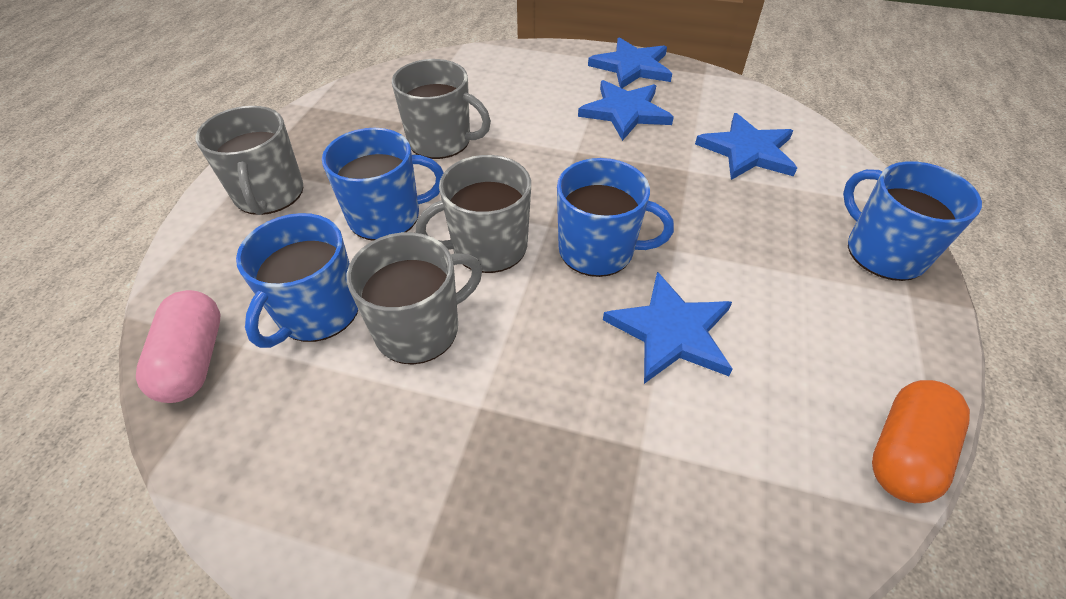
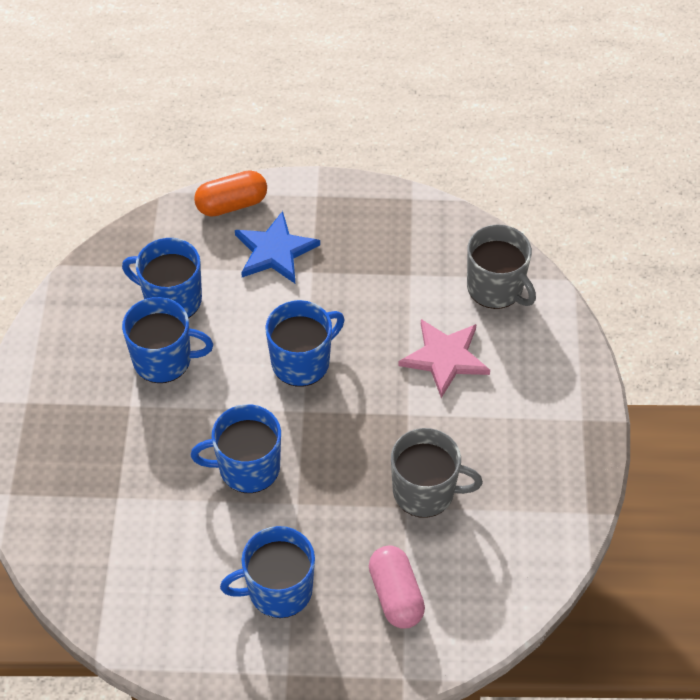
blue mug: [236,213,358,348] [322,128,444,241] [557,158,674,277] [843,161,982,281] = 4 -> [122,238,202,318] [122,297,213,383] [191,404,281,493] [220,526,315,618] [265,300,344,387] = 5
blue star: [578,80,674,141] [588,37,672,88] [603,272,733,384] [695,113,797,180] = 4 -> [235,211,320,283] = 1
grey mug: [196,106,303,215] [346,232,482,365] [392,59,491,159] [416,155,531,273] = 4 -> [391,428,483,518] [467,224,536,309] = 2
pink star: none = 0 -> [398,319,490,398] = 1

